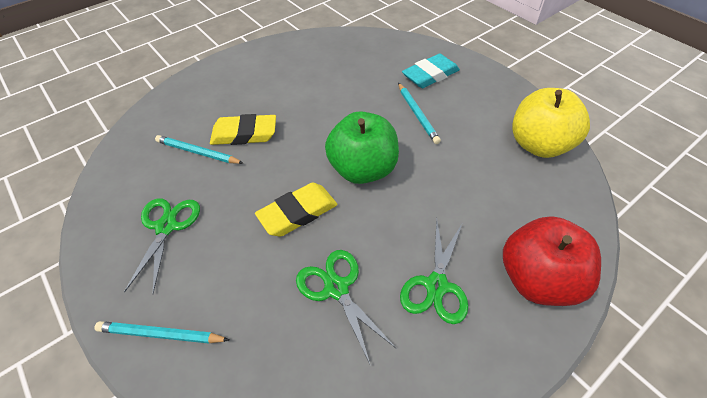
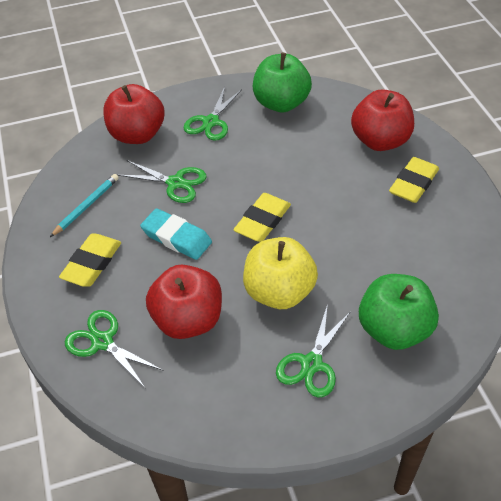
green apple: [325,111,399,184] = 1 -> [253,53,312,112] [359,274,439,350] = 2
green scissors: [124,198,200,294] [296,250,397,366] [400,218,468,324] = 3 -> [65,310,164,389] [117,160,207,203] [183,86,242,141] [276,304,351,397] = 4
red apple: [503,216,601,306] = 1 -> [103,84,164,144] [146,265,222,339] [351,89,414,151] = 3
turquoise pencil: [95,321,229,344] [155,135,243,164] [398,83,441,144] = 3 -> [50,174,119,237] = 1
yellow eraser: [210,114,276,145] [255,183,338,237] = 2 -> [59,233,121,287] [233,193,291,242] [389,157,439,203] = 3

